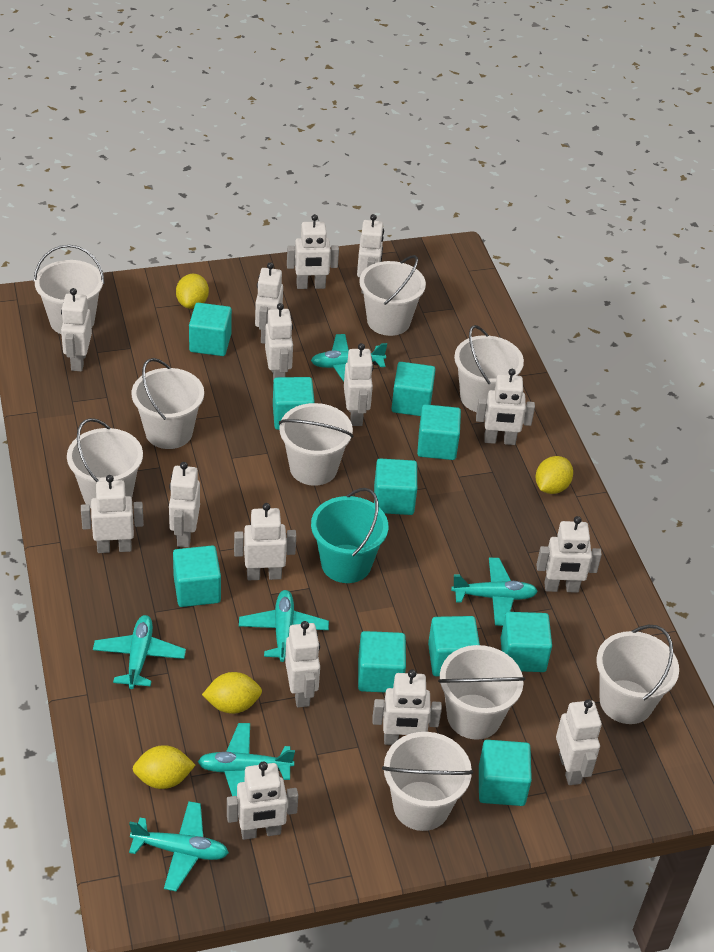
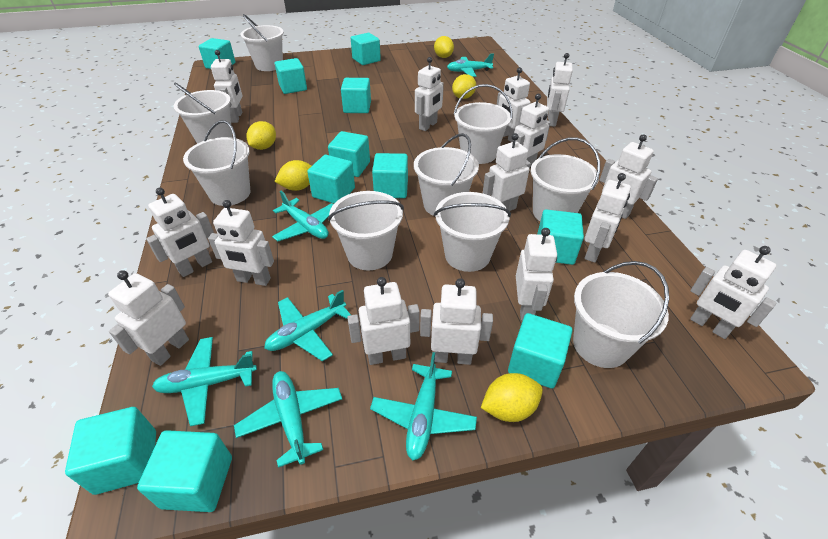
turquoise bucket: [311,488,388,583] = 1 -> none = 0
turquoise cube: [173,545,221,607] [189,303,232,356] [273,377,315,430] [358,631,406,692] [374,458,417,515] [392,362,436,416] [417,404,461,460] [428,616,480,676] [479,740,532,806] [501,612,552,672] = 10 -> [65,407,156,495] [137,430,232,512] [199,38,235,69] [275,58,307,94] [307,155,355,203] [328,131,370,177] [341,78,371,113] [351,33,381,65] [372,153,408,198] [508,313,572,389] [537,209,584,265] = 11
yellow lemon: [133,745,195,789] [176,274,209,309] [202,672,262,714] [535,456,573,494] = 4 -> [246,121,276,150] [274,160,311,191] [434,36,454,58] [452,74,476,99] [481,373,543,422] = 5

